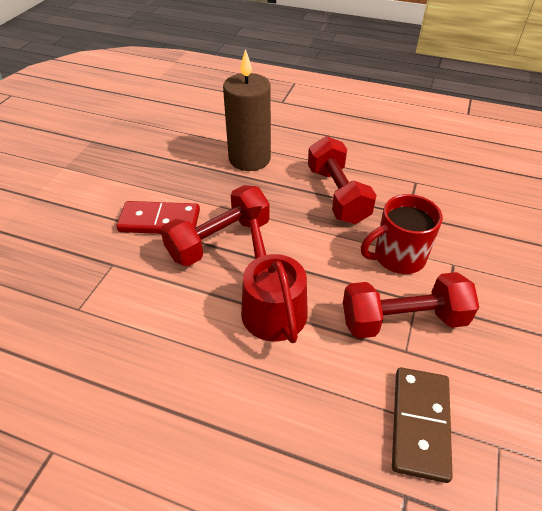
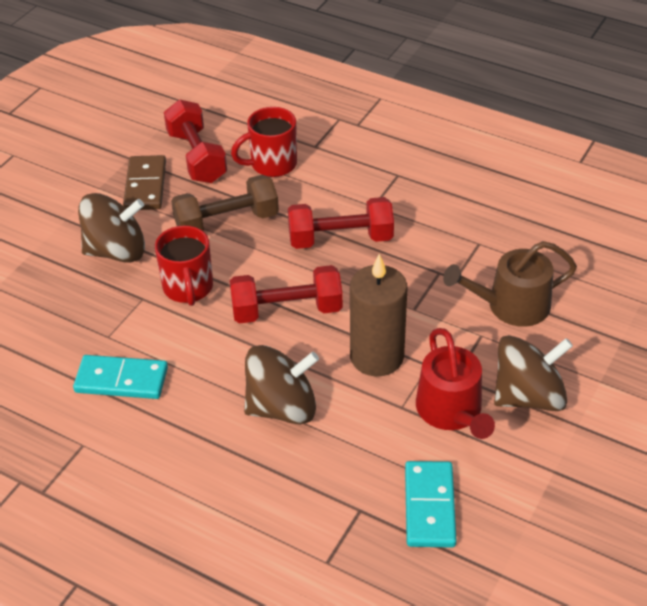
brown dumbbell: none = 0 -> [171,174,279,231] = 1
brown spinning top: none = 0 -> [78,193,145,263] [244,345,319,424] [494,335,573,411] = 3
brown watering can: none = 0 -> [443,241,577,327] = 1
red domino: [116,201,200,234] = 1 -> none = 0
red mug: [361,194,443,274] = 1 -> [155,225,213,306] [231,107,297,177] = 2
turquoise domino: none = 0 -> [73,355,168,399] [405,461,457,547] = 2

